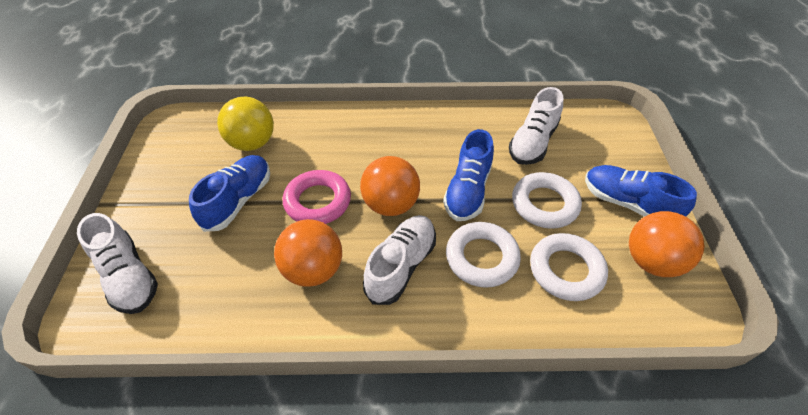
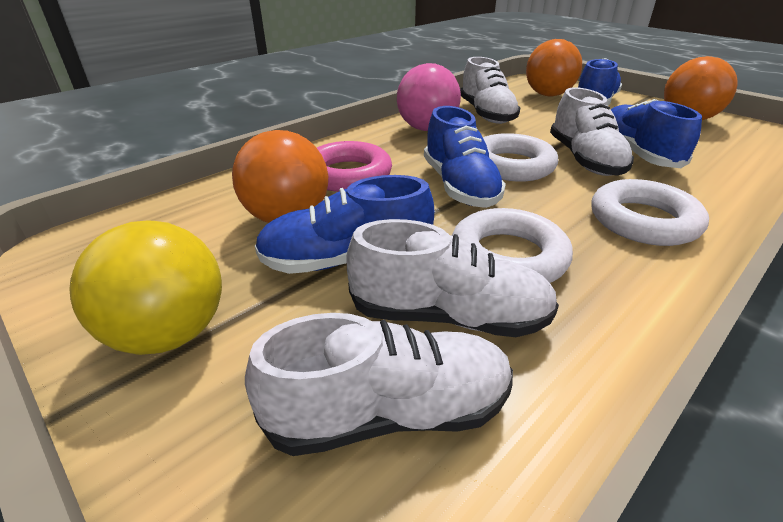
blue shoe: [189,155,270,232] [443,129,494,221] [585,165,697,217] = 3 -> [255,175,434,274] [424,106,506,208] [578,58,622,106] [611,99,702,168] = 4
pink ball: none = 0 -> [397,63,461,131] = 1
white shoe: [77,213,158,314] [363,215,436,305] [509,87,563,165] = 3 -> [245,313,513,456] [346,219,559,337] [460,57,520,124] [550,87,634,176] = 4

